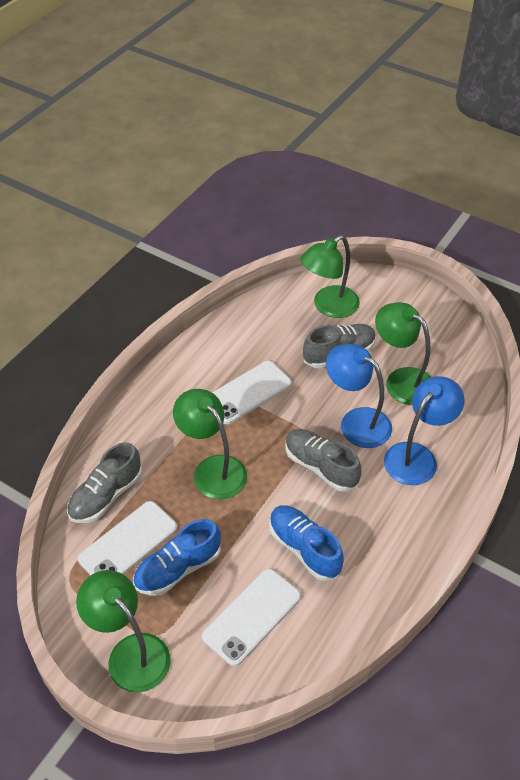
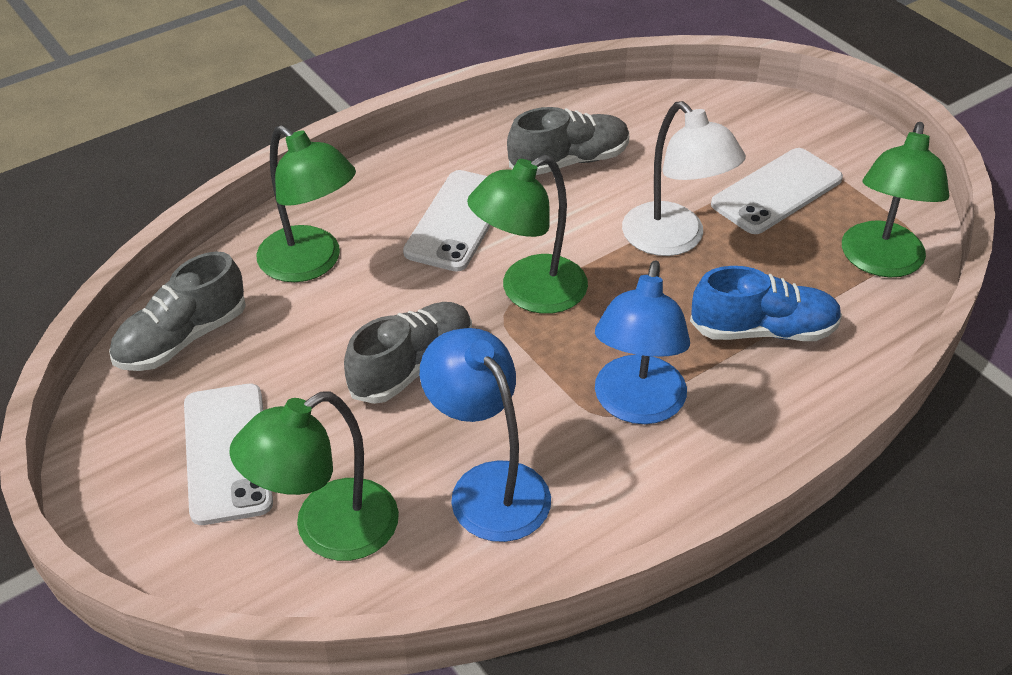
blue shoe: [133,519,221,596] [269,505,344,581] = 2 -> [690,266,842,341] = 1
white lamp: none = 0 -> [622,101,746,256] = 1

